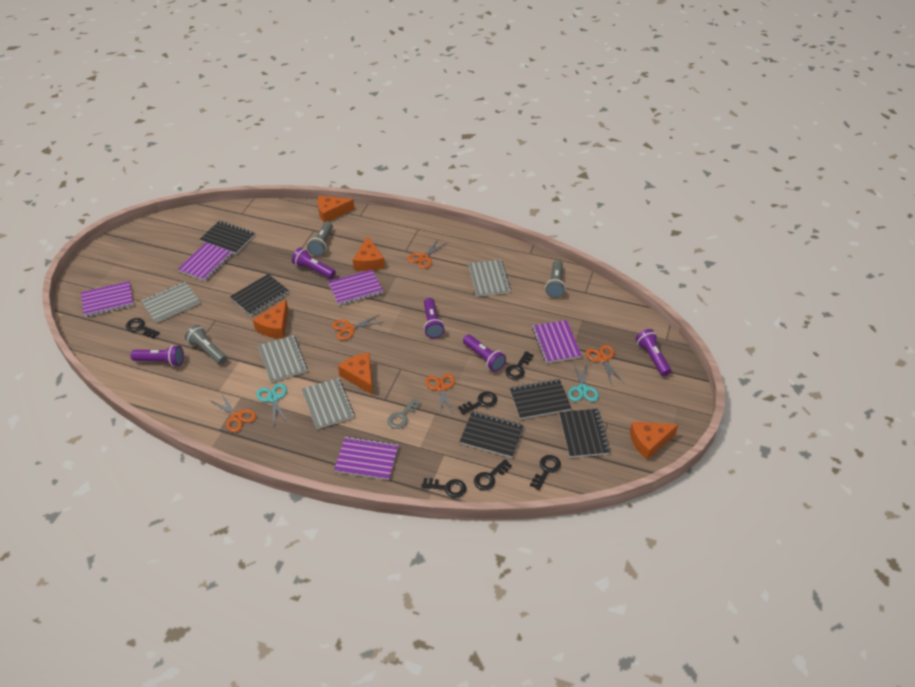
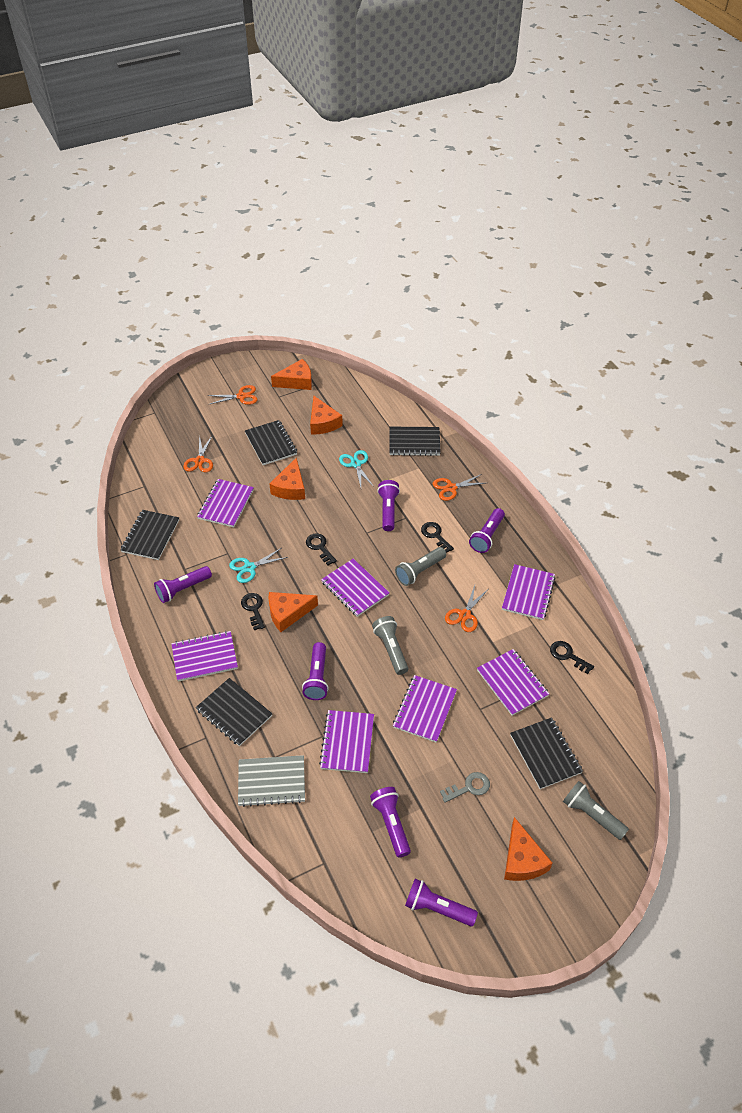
black key: [126,318,160,338] [421,478,466,498] [458,391,497,415] [474,459,512,491] [505,351,534,380] [530,455,561,490] = 6 -> [241,593,265,630] [306,533,337,565] [421,522,454,553] [550,641,594,674] = 4
grey notebook: [141,282,200,323] [258,335,307,382] [302,378,354,429] [468,260,511,297] = 4 -> [238,755,305,807] = 1
orange scissors: [210,393,256,432] [332,314,384,340] [407,240,447,269] [425,374,455,415] [586,345,624,385] = 5 -> [183,435,213,472] [207,385,257,405] [433,474,486,501] [445,585,488,632] = 4
purple flashlight: [131,345,184,367] [292,248,336,279] [424,298,445,338] [463,335,506,372] [636,329,671,376] = 5 -> [154,566,212,603] [302,642,329,700] [370,787,411,858] [377,480,400,531] [405,879,478,926] [469,508,505,553] = 6
purple notebook: [81,281,134,317] [178,242,233,281] [328,270,383,306] [334,436,399,480] [532,320,582,363] = 5 -> [171,631,238,682] [197,479,254,527] [319,710,374,773] [321,559,389,617] [393,675,457,742] [477,649,549,716] [502,564,556,620] = 7

